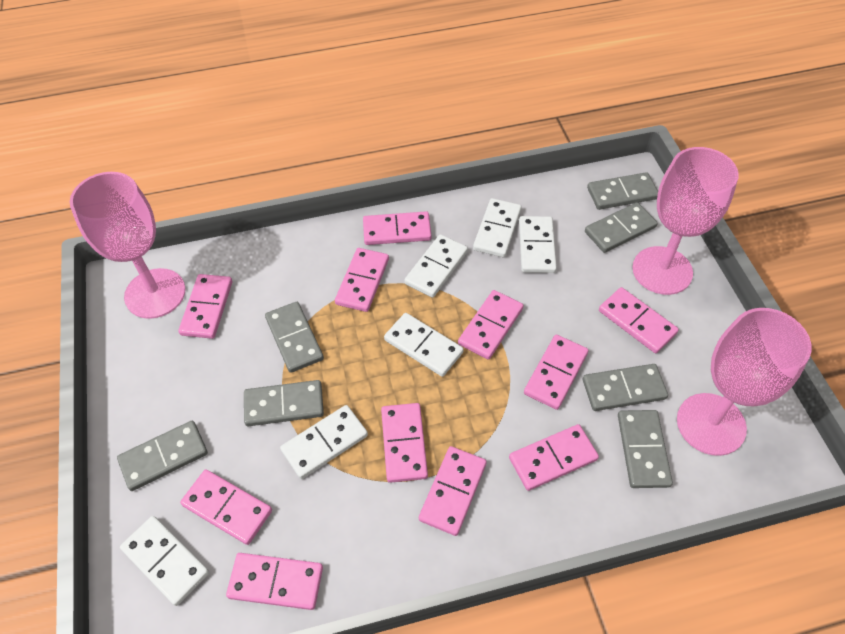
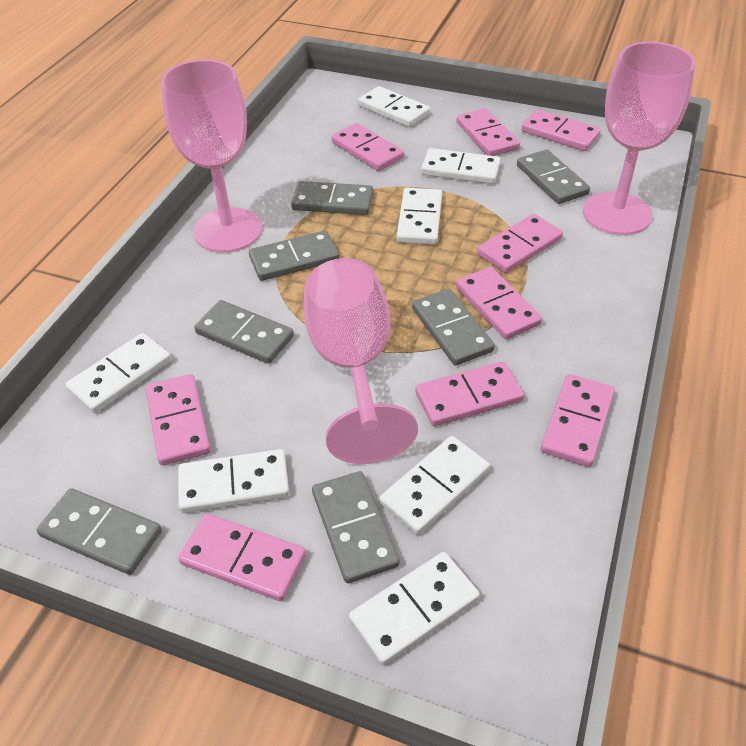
pink domino: [178,274,232,339] [180,469,272,545] [226,553,323,610] [335,248,389,312] [363,212,431,245] [381,403,428,483] [419,446,487,536] [458,290,523,359] [509,424,599,491] [524,335,589,410] [599,287,679,353] = 11 -> [146,374,211,465] [178,513,306,601] [332,123,404,171] [415,361,524,426] [456,108,520,156] [456,267,542,339] [477,214,563,273] [522,109,601,151] [541,374,615,467] = 9
white domino: [120,516,209,606] [280,405,368,479] [384,313,464,377] [404,234,468,298] [473,198,522,257] [519,216,557,273] = 6 -> [66,333,172,413] [178,449,289,513] [349,552,480,665] [358,86,430,127] [379,436,490,535] [396,188,442,245] [421,148,501,184] = 7

